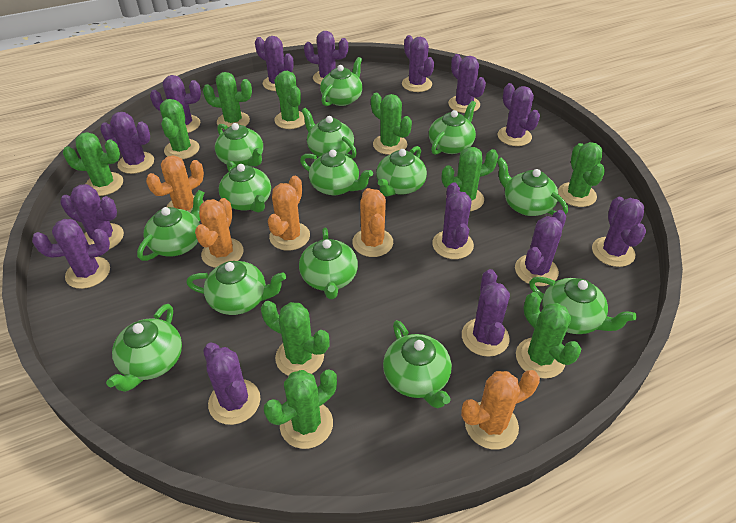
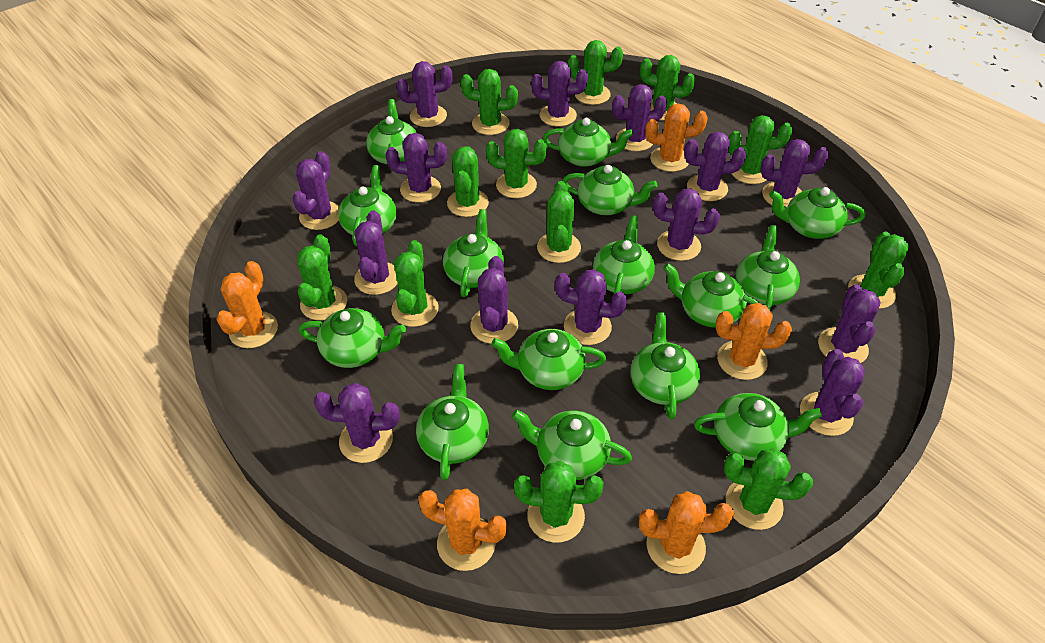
green cactus: [63,132,123,196] [160,99,199,160] [203,72,252,129] [261,301,330,376] [264,369,337,449] [274,71,305,129] [371,93,412,155] [442,147,498,211] [516,292,581,379] [558,142,605,207] = 10 -> [297,234,347,321] [391,240,439,327] [447,146,489,217] [461,69,518,135] [486,129,547,198] [514,461,603,543] [537,181,581,263] [568,40,623,105] [640,55,695,121] [724,448,813,530] [729,115,793,184] [848,232,909,309] = 12
green teapot: [106,304,182,392] [137,190,205,261] [186,261,286,315] [215,123,263,167] [219,161,271,213] [299,228,358,299] [300,149,373,195] [302,108,357,159] [320,57,362,106] [376,146,427,197] [383,320,452,408] [429,101,476,155] [497,157,568,216] [529,277,636,334] = 14 -> [299,308,406,368] [338,165,397,246] [366,99,417,169] [416,364,489,480] [443,209,504,297] [491,329,606,390] [512,410,632,480] [543,118,633,167] [563,165,658,215] [593,215,655,294] [631,312,700,420] [663,263,760,328] [694,393,822,461] [735,225,800,311] [769,187,865,239] = 15

